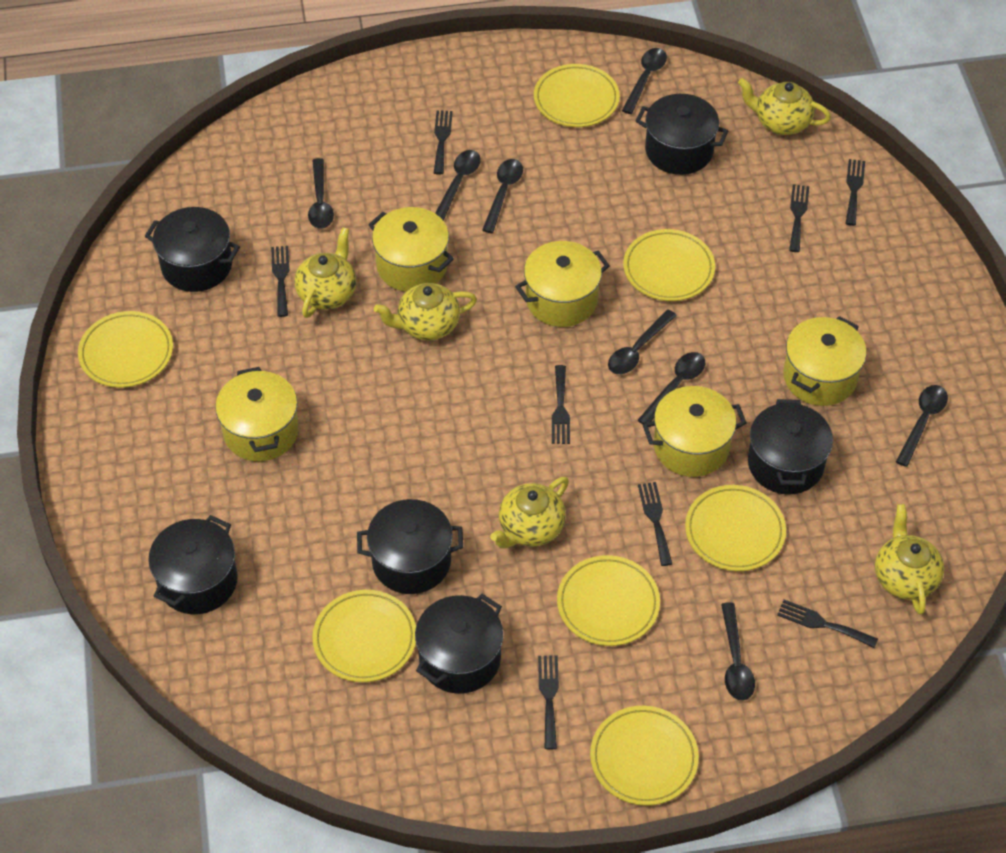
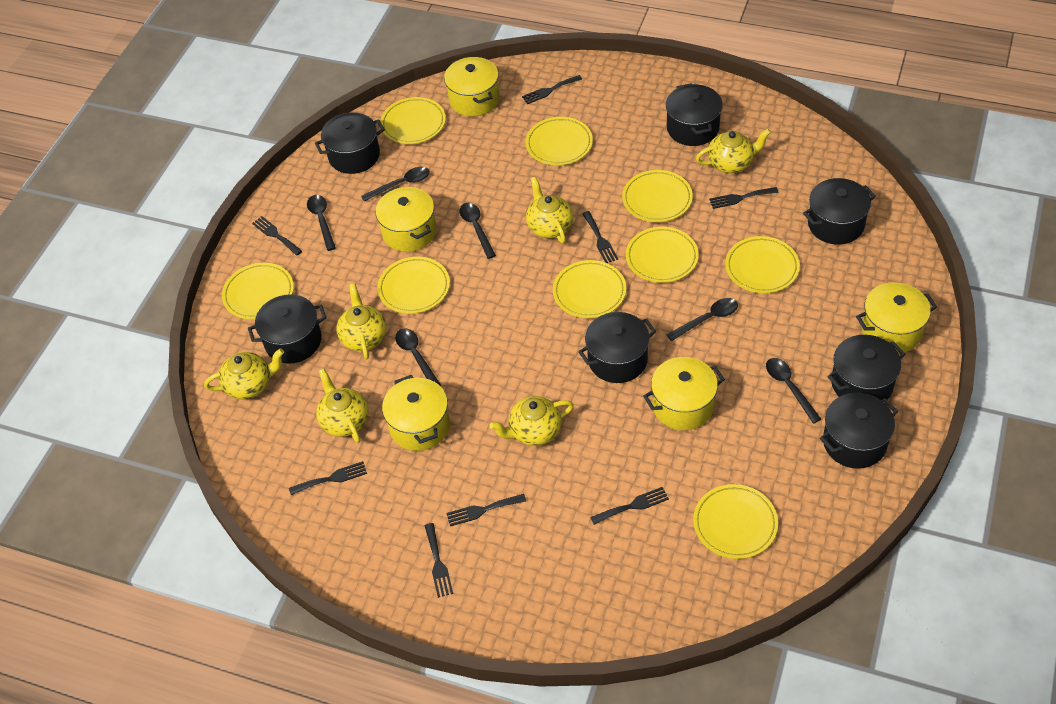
black pot: [145,207,240,292] [148,515,238,614] [357,499,463,594] [415,594,503,694] [636,94,728,175] [748,399,833,495] = 6 -> [248,294,326,364] [315,112,385,174] [578,312,656,383] [666,83,723,146] [803,178,876,245] [820,393,898,469] [827,335,905,400] = 7
black spoon: [308,158,334,229] [435,150,481,221] [482,159,523,233] [608,309,677,374] [622,48,667,114] [638,352,705,424] [721,602,755,701] [896,385,948,467] = 8 -> [307,195,336,251] [361,167,430,202] [395,328,441,386] [459,203,496,259] [667,298,738,341] [766,358,821,423] = 6
yellow plate: [78,311,173,388] [312,590,416,682] [534,64,620,127] [557,555,660,646] [590,706,699,806] [623,229,715,301] [685,485,786,571] = 7 -> [222,263,294,320] [377,257,450,314] [380,97,446,144] [526,117,593,165] [553,260,626,318] [622,170,693,222] [626,227,699,283] [693,484,778,559] [725,236,800,293] = 9
yellow teapot: [294,227,356,318] [374,283,477,341] [490,477,569,548] [738,78,831,135] [875,504,944,615] = 5 -> [204,349,284,399] [316,369,369,443] [336,284,386,359] [490,396,574,446] [526,177,573,243] [696,129,771,173] = 6

